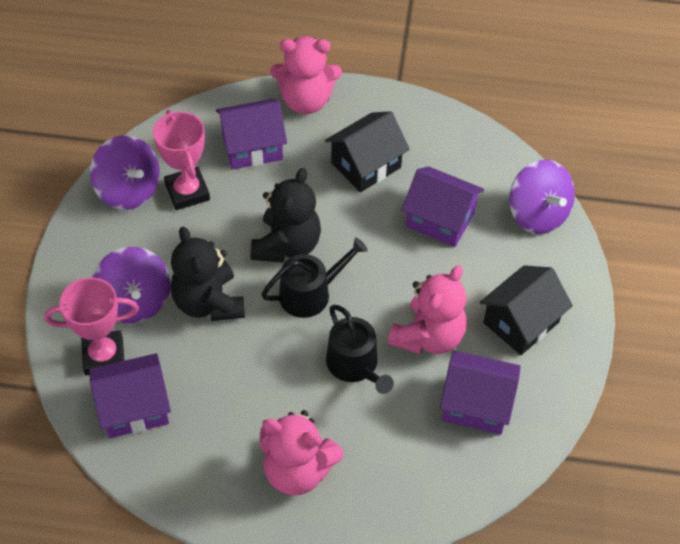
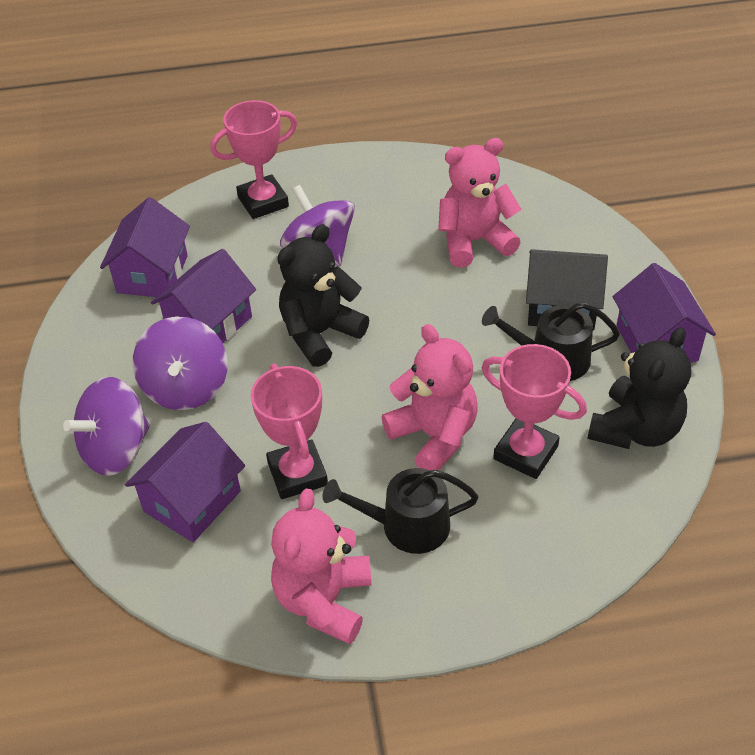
black house: [325,111,410,192] [480,265,573,355] = 2 -> [526,249,608,331] = 1
pink trophy: [44,277,139,375] [153,110,210,210] = 2 -> [210,100,297,219] [251,364,328,499] [482,344,587,479] = 3

